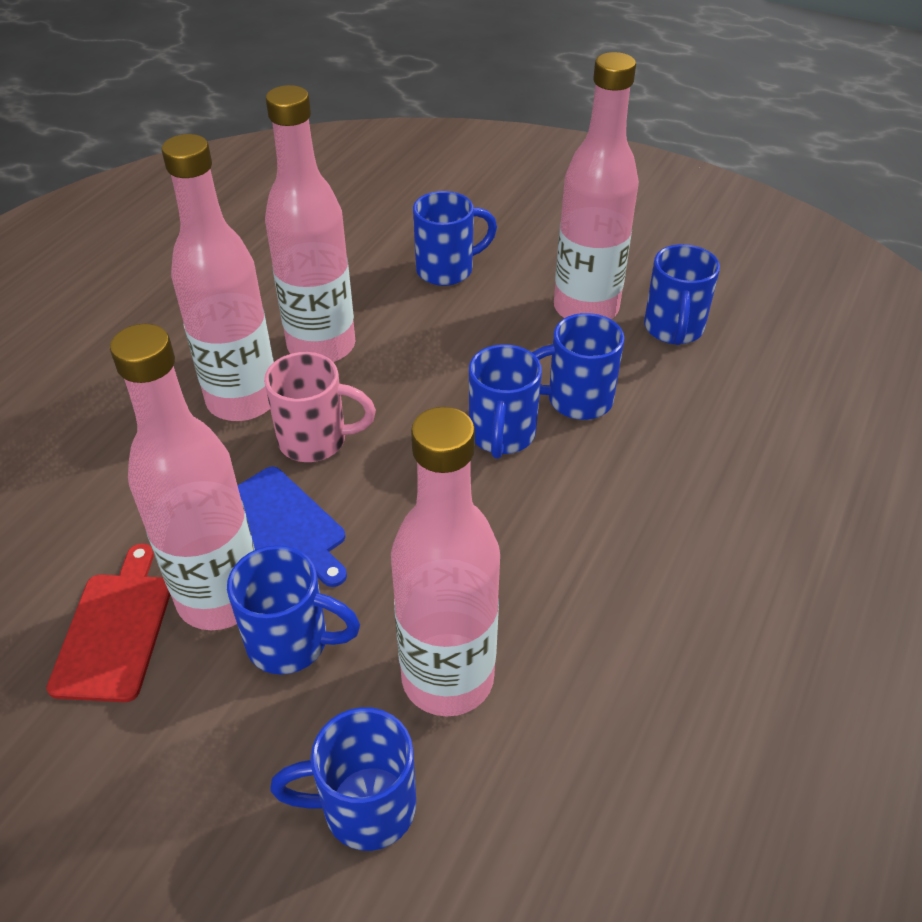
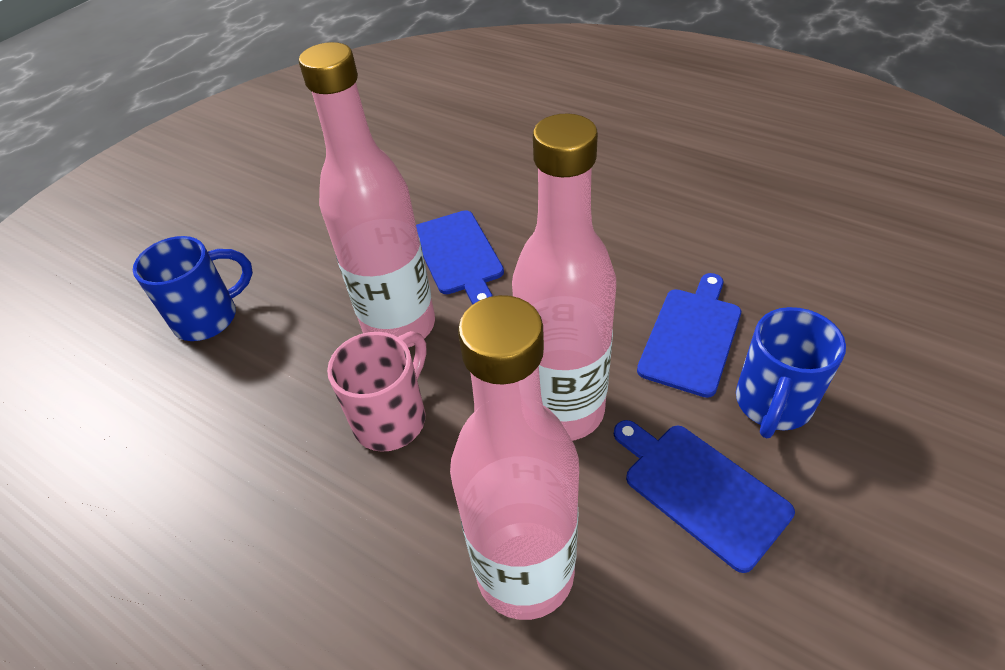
blue cutting board: [237,467,347,587] = 1 -> [416,210,504,305] [614,420,795,573] [637,273,741,398] = 3
blue mug: [227,545,360,675] [270,707,416,851] [413,191,497,286] [469,344,542,459] [532,313,625,420] [644,244,720,345] = 6 -> [133,236,253,341] [736,307,846,438] = 2
pink bottle: [110,324,255,630] [162,134,274,421] [265,85,355,362] [391,407,500,717] [554,52,639,319] = 5 -> [299,42,435,348] [450,295,579,620] [512,113,616,441] = 3
red cutting board: [47,543,171,702] = 1 -> none = 0

